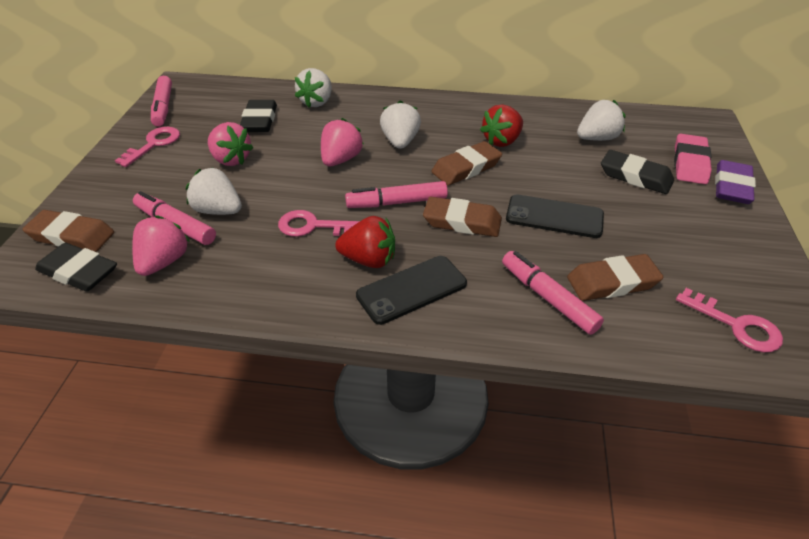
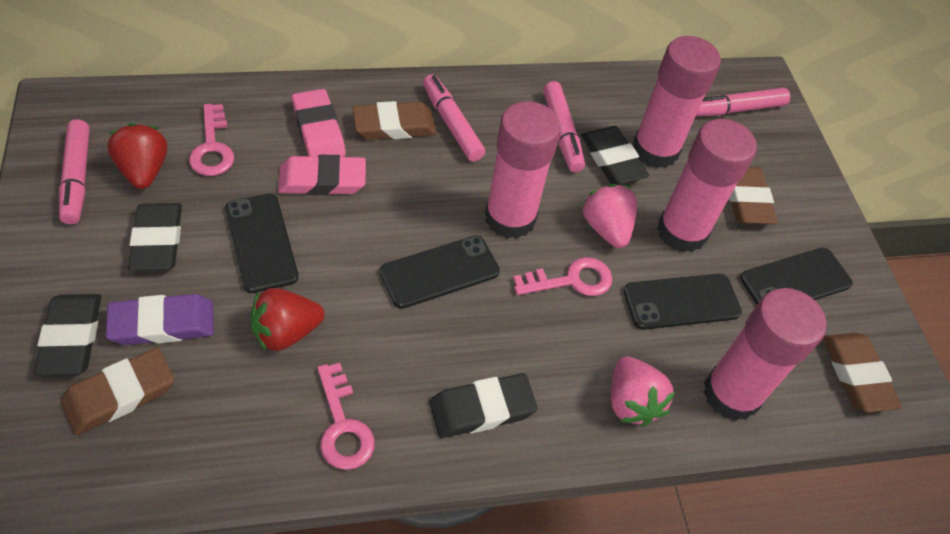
black eraser: [35,242,117,292] [240,100,277,132] [601,150,674,194] = 3 -> [34,294,101,375] [128,203,182,271] [429,373,538,438] [581,126,649,185] = 4
black phone: [356,256,467,325] [506,194,604,238] = 2 -> [225,193,299,293] [380,236,500,309] [624,274,742,330] [740,248,853,304] = 4
pink eraser: [674,134,712,184] = 1 -> [278,155,366,195] [292,89,346,157] = 2
pink glue stick: none = 0 -> [485,101,561,239] [633,36,721,168] [657,119,757,253] [703,288,826,421] = 4
pink strawberry: [132,215,190,276] [208,122,253,166] [321,118,364,166] = 3 -> [582,184,637,248] [611,357,675,427] = 2
white strawberry: [186,167,242,215] [295,68,332,108] [380,100,421,149] [577,100,625,141] = 4 -> none = 0

